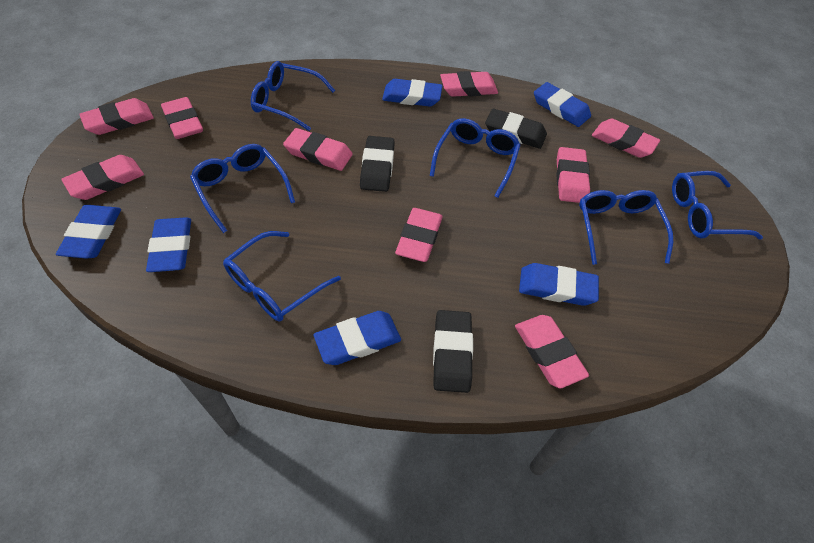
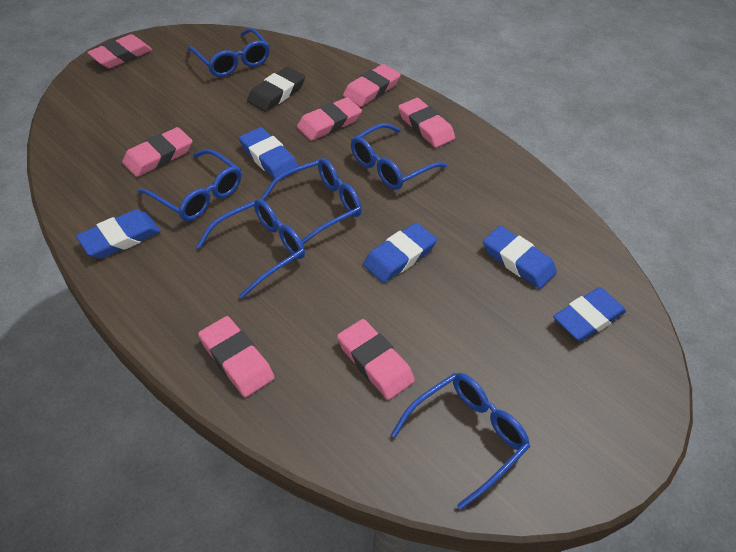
black eraser: [360,136,395,192] [433,310,473,393] [485,108,547,149] = 3 -> [247,67,305,112] = 1
blue eraser: [56,205,121,259] [146,217,191,272] [314,311,401,365] [382,79,442,107] [519,263,599,306] [534,82,591,127] = 6 -> [76,209,161,259] [239,127,298,179] [363,222,437,283] [483,226,557,289] [553,287,626,342] = 5
pink eraser: [61,155,144,200] [79,98,154,135] [161,97,203,139] [283,128,353,171] [395,208,443,262] [440,71,498,97] [515,315,589,388] [556,147,590,203] [592,119,660,158] = 9 -> [87,34,152,68] [122,127,192,177] [198,316,275,397] [297,97,362,141] [337,319,415,400] [343,64,401,107] [398,98,455,148] = 7

